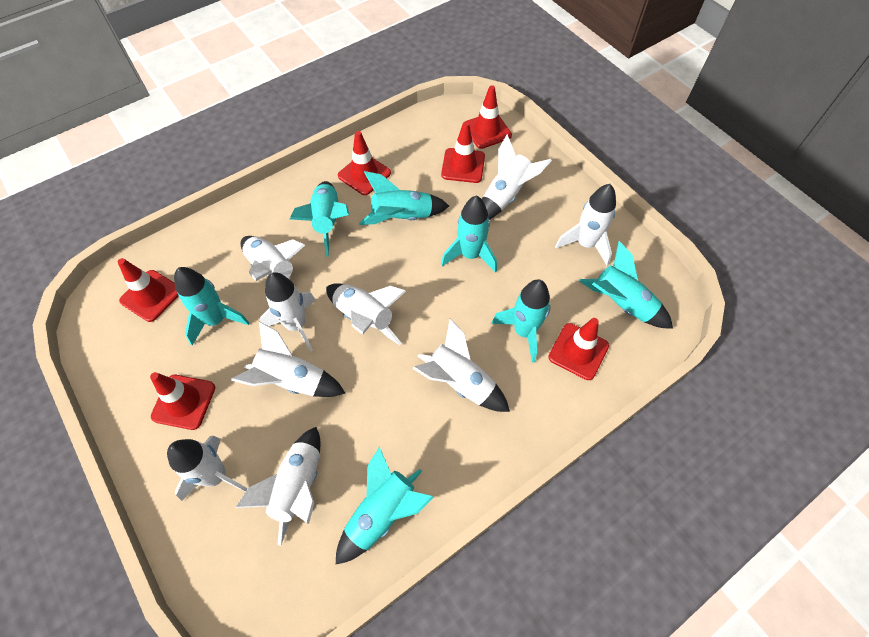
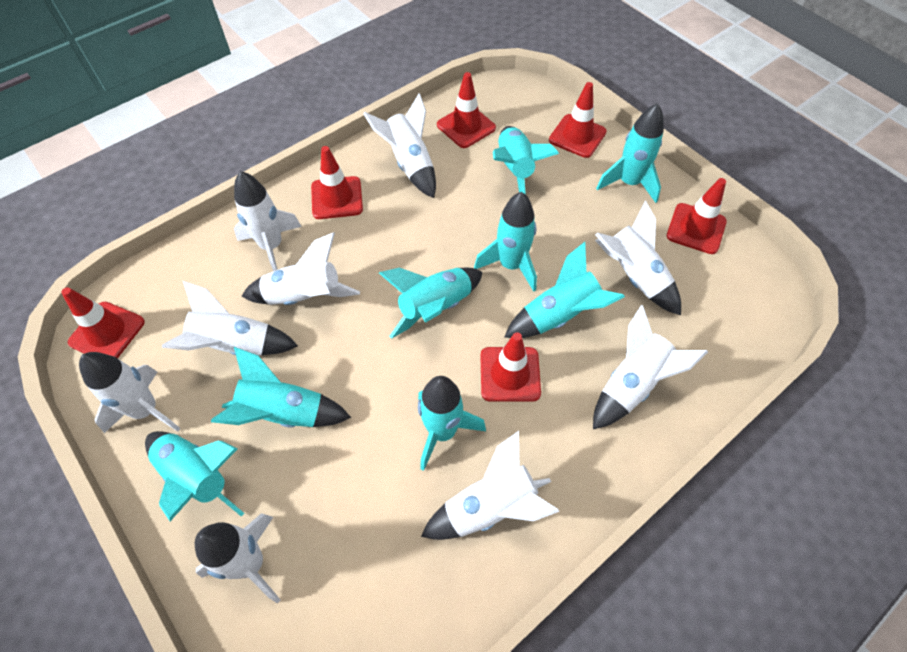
turquoise rocket: [174,267,249,346] [290,181,349,257] [336,447,434,564] [359,171,449,225] [441,196,497,272] [491,279,551,363] [579,241,673,328] = 7 -> [145,431,244,521] [211,347,351,428] [379,268,483,339] [418,376,486,471] [474,192,537,292] [493,126,559,195] [505,242,625,338] [596,103,664,203] = 8

